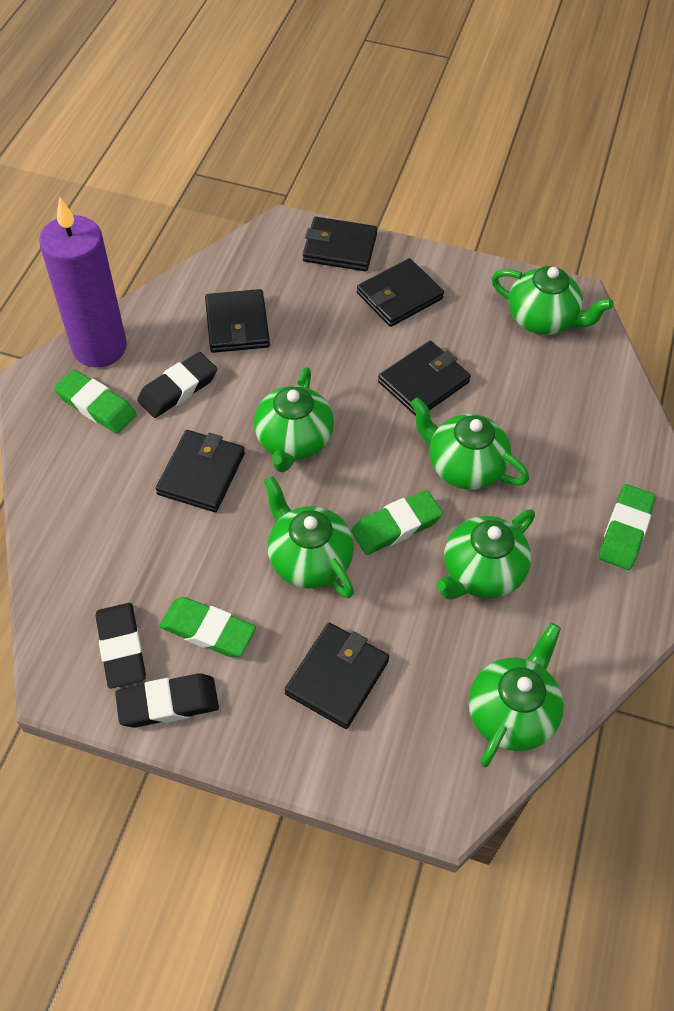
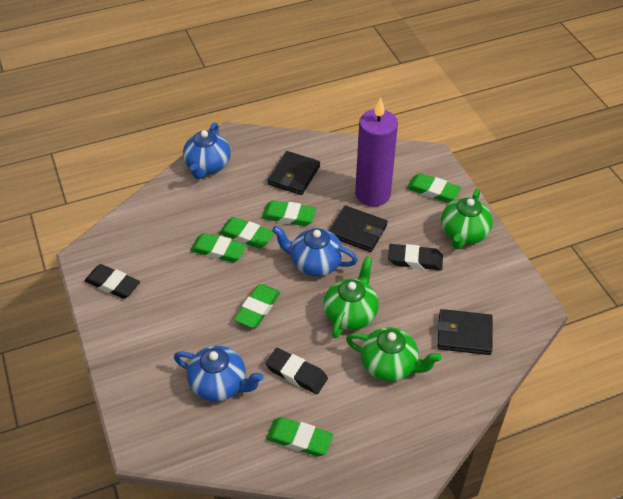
black wallet: [156,430,245,512] [205,289,270,353] [285,623,389,729] [303,217,378,271] [357,258,444,327] [378,341,471,416] = 6 -> [267,151,320,195] [329,206,388,252] [437,309,493,355] = 3
blue teapot: none = 0 -> [174,346,263,402] [183,123,231,179] [272,226,358,277] = 3
green eraser: [54,369,137,434] [159,597,256,657] [351,490,443,555] [599,484,656,570] = 4 -> [190,233,247,262] [219,217,274,249] [234,284,280,328] [262,200,316,226] [266,417,333,456] [407,173,461,203] = 6
green teapot: [254,367,334,472] [264,476,354,598] [410,398,529,490] [436,509,535,599] [469,623,564,767] [492,266,614,335] = 6 -> [323,256,379,338] [346,327,441,382] [441,189,493,249] = 3

